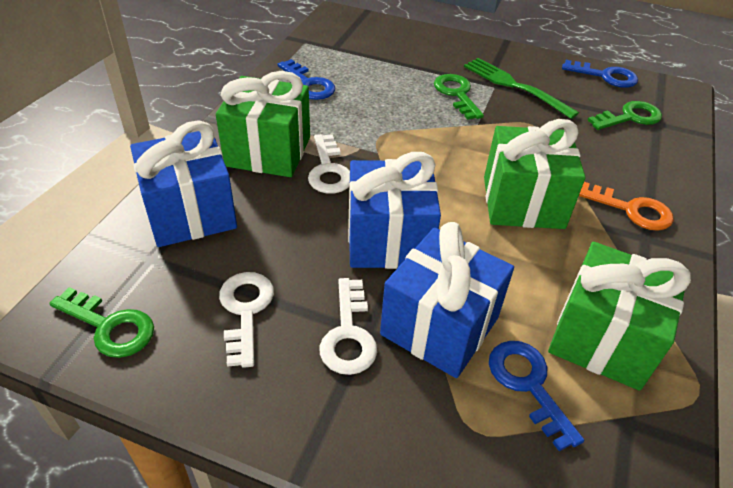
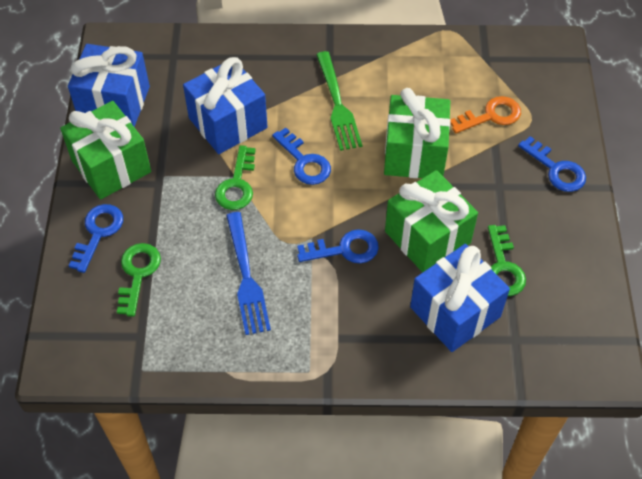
blue fork: none = 0 -> [226,212,271,335] = 1
blue key: [277,59,335,100] [489,341,584,451] [562,60,638,88] = 3 -> [69,204,123,273] [272,128,331,185] [297,229,379,263] [518,136,586,192] = 4
white key: [219,272,274,368] [308,134,350,194] [319,278,377,375] = 3 -> none = 0

